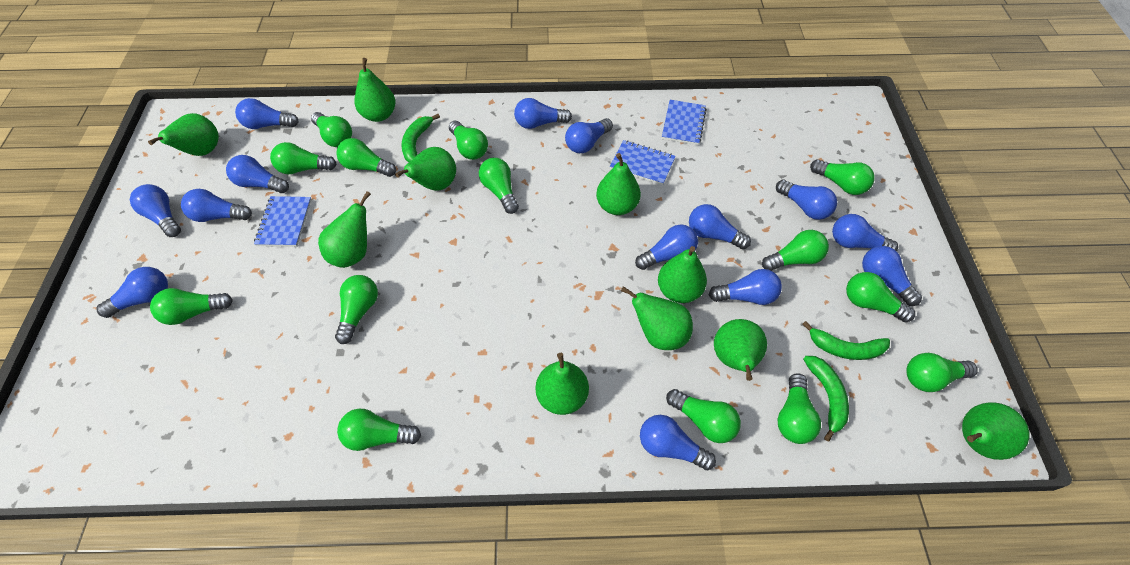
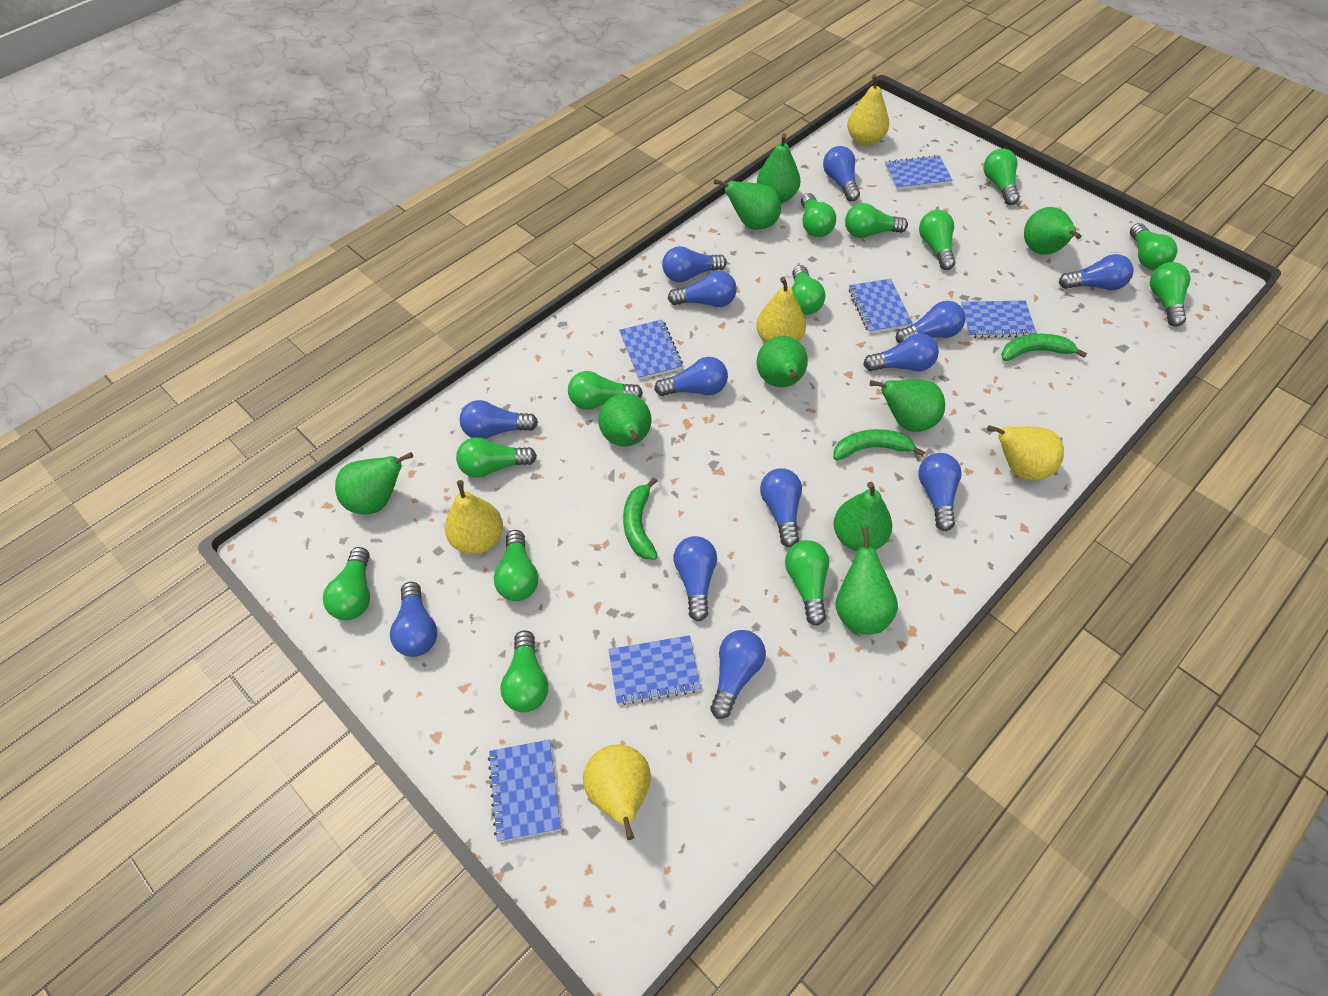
blue light bulb: [96,267,168,318] [130,184,181,237] [181,189,252,222] [226,155,289,193] [235,98,299,129] [514,98,572,129] [565,118,613,153] [635,224,698,270] [640,415,716,470] [689,204,751,249] [709,269,782,305] [776,180,837,220] [832,214,898,251] [862,246,922,306] = 14 -> [390,582,437,657] [459,400,538,439] [654,357,728,396] [662,246,727,282] [668,271,737,307] [674,536,717,621] [710,630,766,719] [760,468,802,547] [823,146,860,201] [863,333,939,371] [896,301,965,343] [918,453,962,531] [1059,254,1134,290] = 13
blue notebook: [254,196,311,247] [610,140,676,185] [662,100,707,145] = 3 -> [488,740,561,842] [608,635,701,705] [619,320,683,380] [849,279,913,333] [885,155,953,190] [961,300,1036,338] = 6
green light bulb: [150,288,233,325] [270,142,337,174] [311,112,352,147] [335,275,378,344] [336,138,396,177] [337,409,421,451] [449,121,488,160] [479,158,519,214] [666,389,741,443] [762,230,829,271] [777,373,821,444] [810,159,875,195] [846,272,915,323] [906,353,978,392] = 14 -> [323,547,370,620] [456,437,537,478] [494,530,538,601] [501,630,548,712] [568,371,643,410] [785,540,829,626] [791,265,825,315] [801,193,836,237] [845,203,908,238] [919,210,955,270] [984,149,1020,205] [1130,223,1177,270] [1150,262,1191,327] = 13
green pear: [148,113,219,156] [318,191,371,268] [354,58,395,122] [395,147,456,191] [536,353,589,415] [596,153,641,215] [621,286,693,350] [658,246,707,303] [714,319,767,381] [962,402,1029,460] = 10 -> [335,452,413,515] [598,393,652,446] [714,179,781,230] [757,133,800,203] [757,336,808,387] [834,482,892,551] [835,527,898,634] [870,380,945,432] [1024,207,1082,255] = 9
yellow pear: none = 0 -> [445,480,503,554] [583,744,651,840] [756,277,806,343] [847,74,889,146] [987,425,1064,481] = 5

